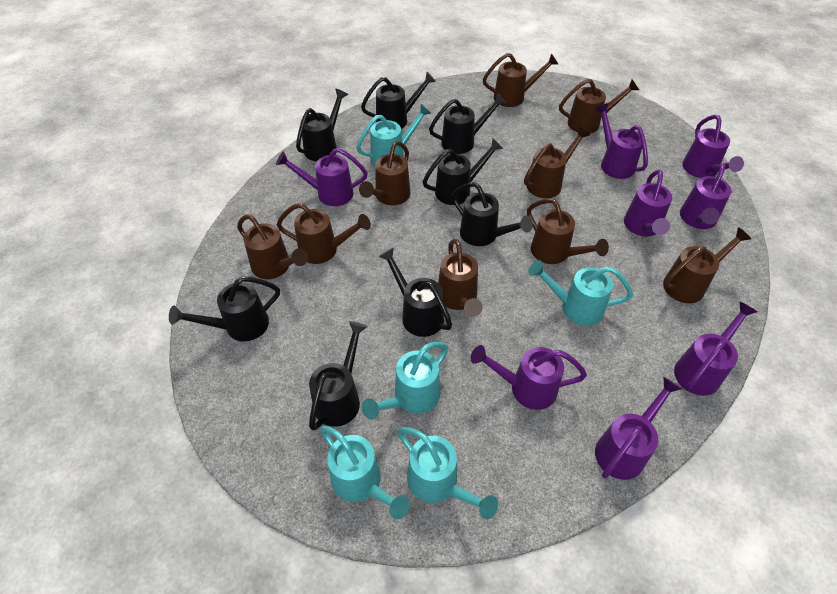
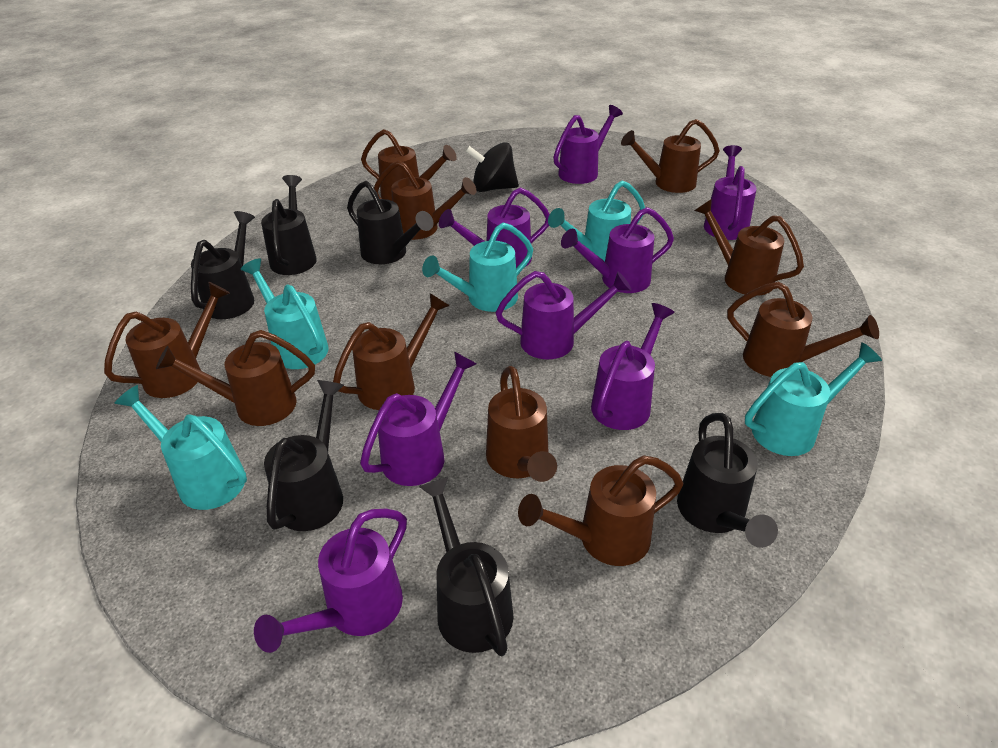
black spinning top: none = 0 -> [465,142,519,192] = 1
black watering can: [169,277,280,341] [296,89,348,162] [309,321,368,431] [361,72,436,129] [378,248,452,337] [423,138,503,205] [429,93,506,154] [452,182,533,246] = 8 -> [191,211,255,319] [261,175,317,275] [264,380,344,531] [347,181,433,264] [419,477,514,656] [677,413,778,548] = 6
brown watering can: [237,214,308,279] [276,203,371,264] [359,141,410,205] [438,239,483,317] [483,53,558,107] [524,126,590,198] [527,198,609,264] [559,79,639,134] [663,227,751,303] = 9 -> [104,282,230,398] [156,330,315,426] [333,293,450,410] [361,129,457,201] [374,161,476,240] [486,366,557,482] [518,455,683,566] [621,119,720,193] [694,199,804,296] [727,282,879,377] = 10

